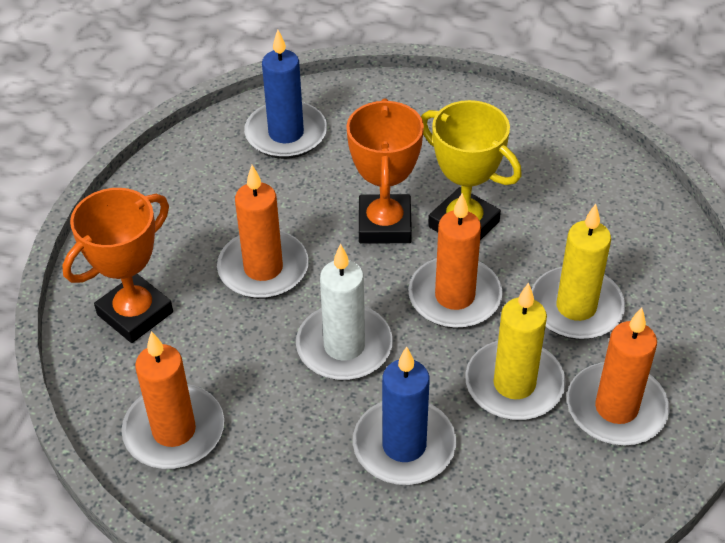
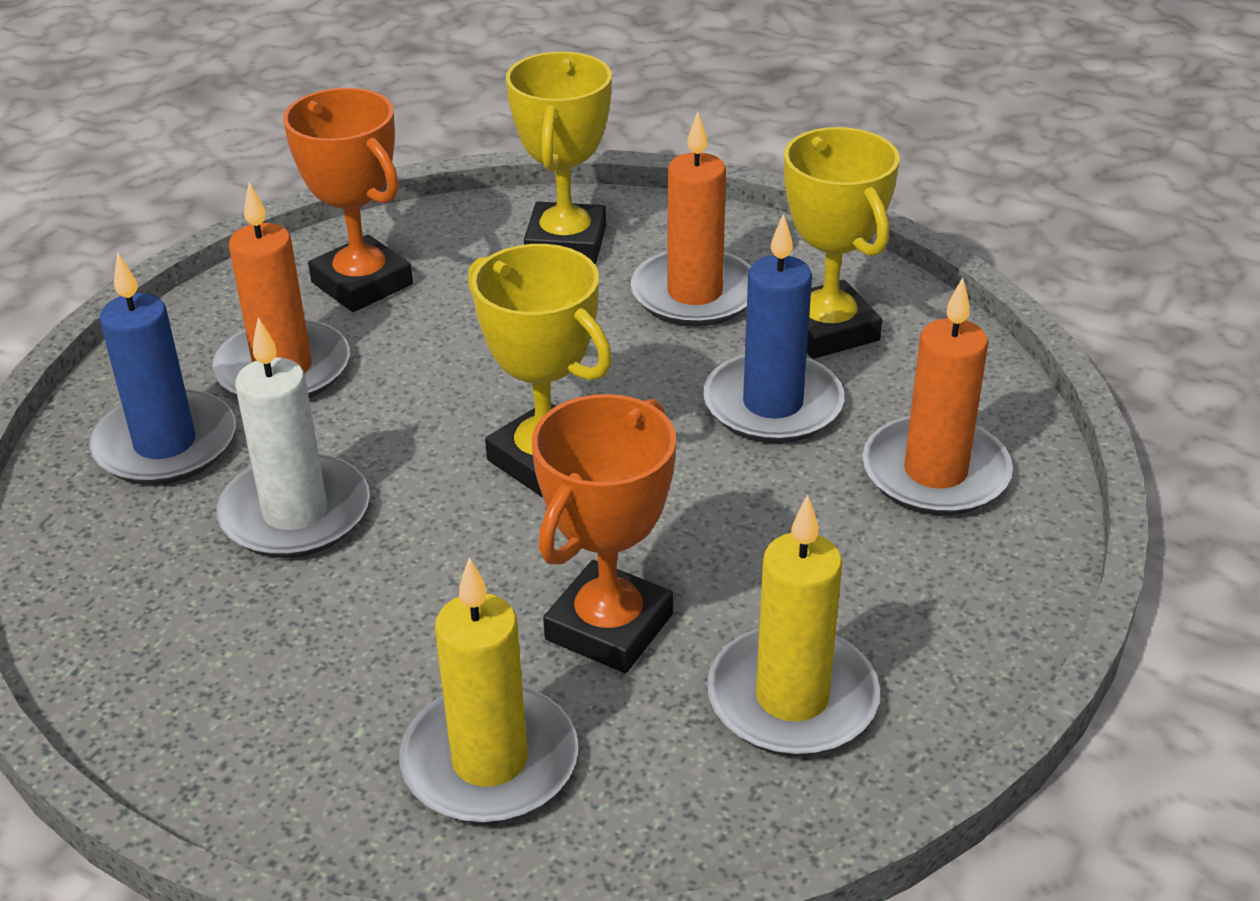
orange candle: [121,331,224,469] [217,165,309,299] [408,193,503,329] [567,308,670,446] = 4 -> [212,182,350,398] [631,112,751,327] [862,278,1013,515] = 3
yellow trophy: [421,100,522,240] = 1 -> [468,244,612,497] [506,52,612,264] [784,127,900,359] = 3

